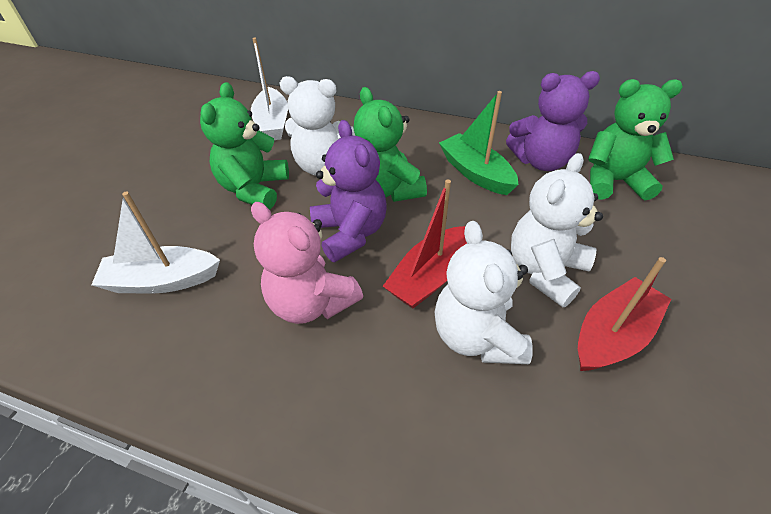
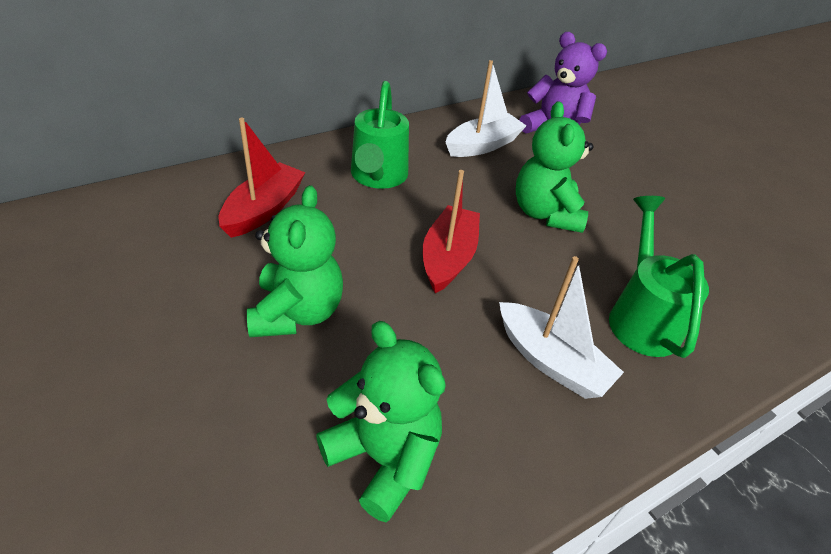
green boat: [439,91,518,195] = 1 -> none = 0
green watering can: none = 0 -> [351,81,409,189] [609,196,709,358] = 2
pink teddy bear: [251,202,363,324] = 1 -> none = 0
purple teddy bear: [310,120,387,262] [506,71,600,171] = 2 -> [519,32,607,133] = 1
white teddy bear: [280,76,355,176] [435,221,533,364] [511,153,603,307] = 3 -> none = 0

